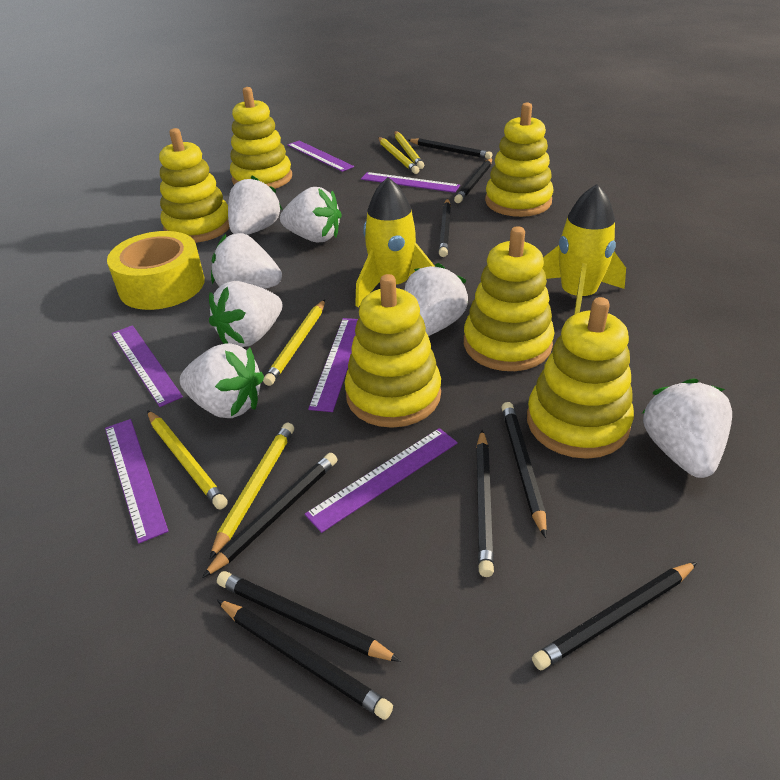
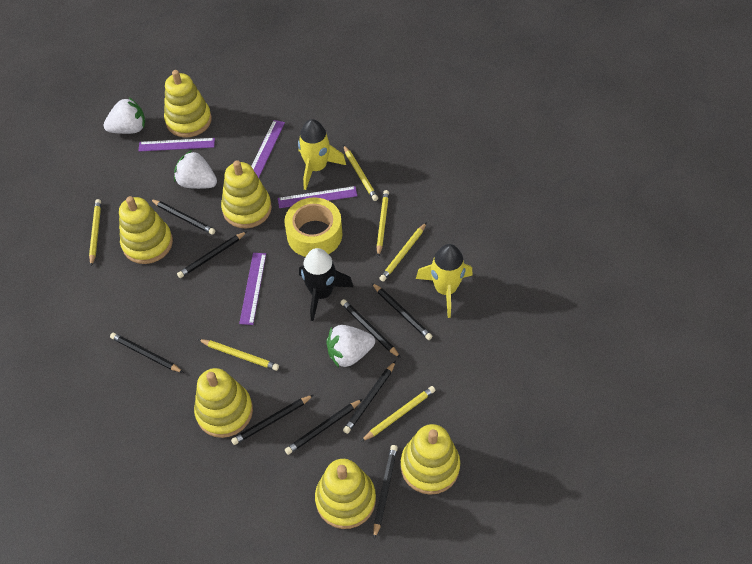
black rocket: none = 0 -> [299,248,353,321] = 1
purple ruler: [105,419,169,543] [112,325,183,407] [288,140,354,172] [305,428,458,533] [308,318,358,412] [361,172,460,193] = 6 -> [138,138,215,152] [239,253,266,325] [251,120,285,178] [278,186,357,208] = 4
white strawberry: [180,343,264,418] [209,281,283,347] [211,233,282,289] [228,176,283,235] [280,187,342,242] [405,263,468,336] [642,379,732,478] = 7 -> [103,97,145,134] [174,150,217,189] [327,325,375,368] = 3
yellow pencil: [147,410,228,509] [210,423,294,559] [263,300,325,386] [378,137,419,174] [394,131,424,169] = 5 -> [89,199,101,266] [198,339,279,371] [343,145,378,201] [361,386,436,442] [376,190,389,257] [379,222,427,282] = 6

